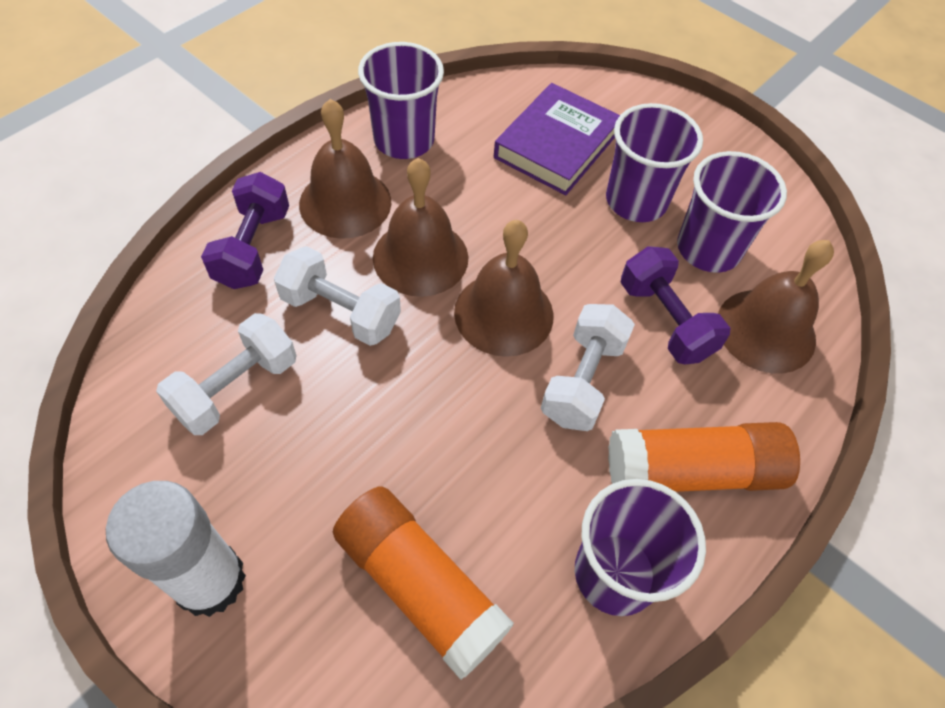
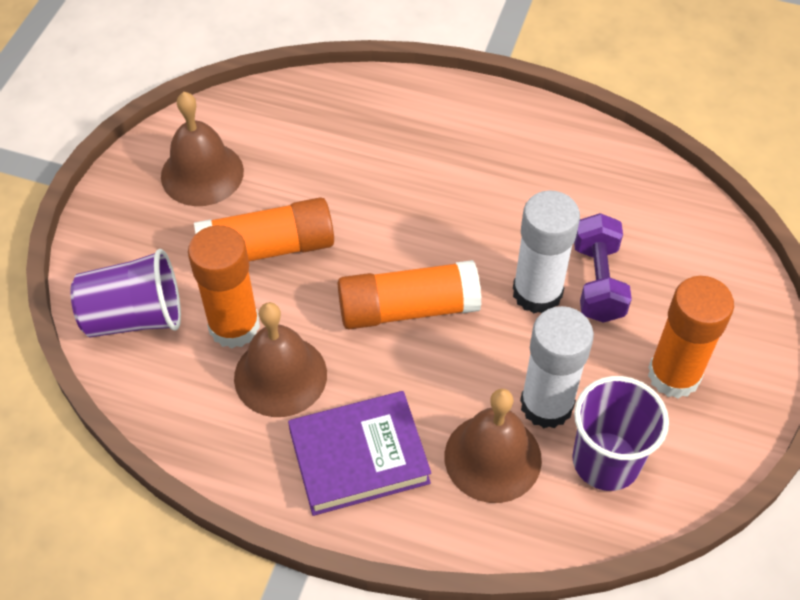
brown bell: [299,99,391,239] [373,158,468,297] [454,220,554,357] [718,240,834,374] = 4 -> [161,92,244,206] [234,302,327,417] [444,389,542,503] = 3
orange glue stick: [333,486,514,680] [608,422,800,492] = 2 -> [188,225,260,349] [194,197,334,261] [338,260,482,329] [648,276,734,398] = 4
purple cup: [358,42,444,159] [575,479,706,616] [606,103,703,222] [677,151,787,273] = 4 -> [70,249,181,337] [572,376,669,491] = 2
purple dumbbell: [201,172,289,289] [620,246,730,365] = 2 -> [574,213,632,323] = 1
white dumbbell: [156,313,296,435] [274,246,401,346] [541,304,635,431] = 3 -> none = 0
white glue stick: [106,481,246,617] = 1 -> [513,191,580,313] [520,306,594,428] = 2

